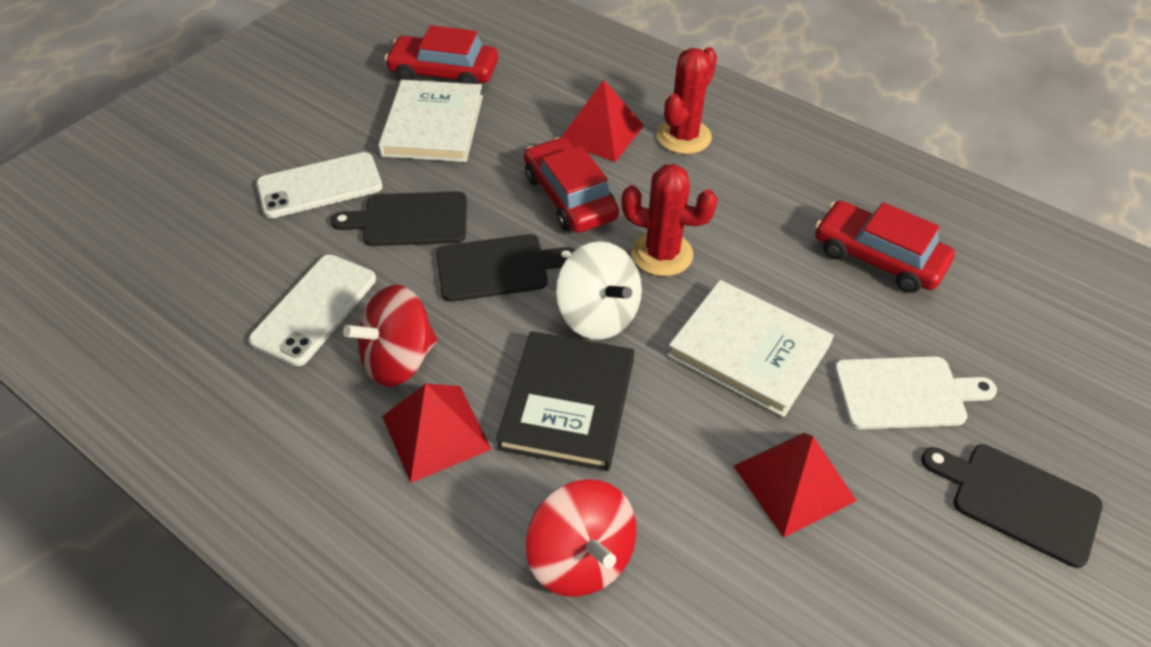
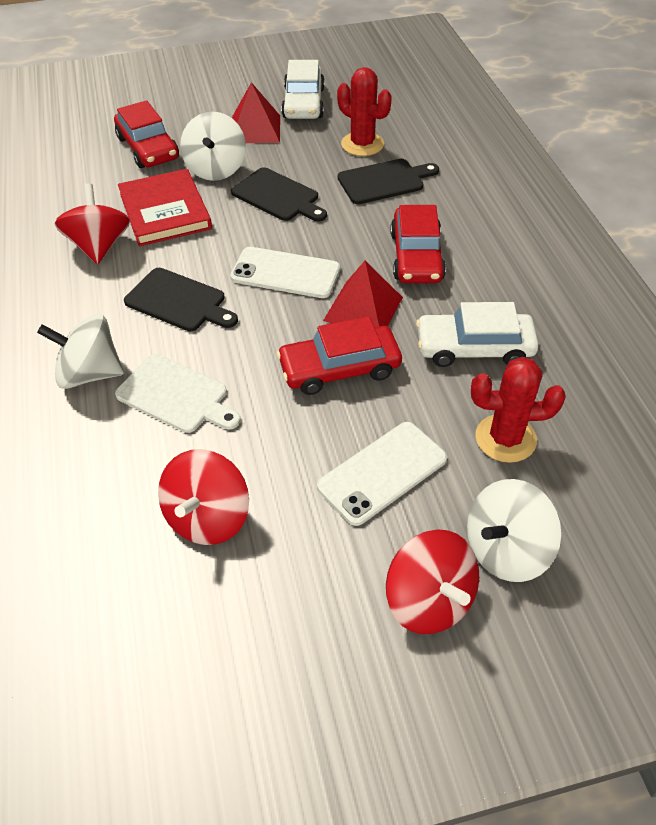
black book: [496,331,634,471] = 1 -> none = 0
red book: none = 0 -> [118,169,212,246] = 1
red pyramid: [382,384,492,483] [561,79,644,162] [734,433,857,538] = 3 -> [232,82,280,143] [323,261,403,327] = 2
red spinning top: [343,285,437,387] [526,479,636,597] = 2 -> [55,184,130,264] [158,449,249,545] [386,529,479,634] = 3
white book: [378,80,483,162] [667,280,834,417] = 2 -> none = 0
white car: none = 0 -> [281,60,325,119] [416,302,539,367] = 2
white spinning top: [556,241,642,340] = 1 -> [37,314,124,389] [180,112,246,181] [467,479,562,582] = 3

